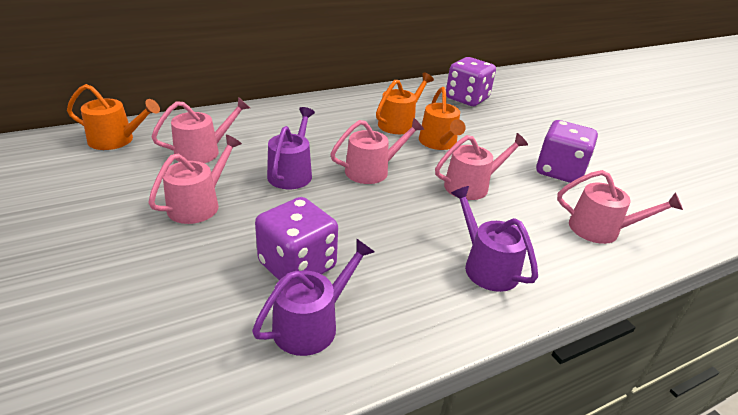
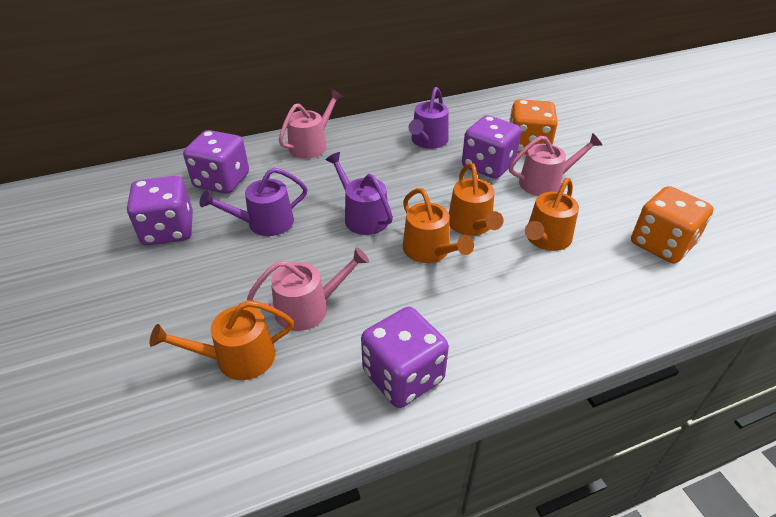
orange dice: none = 0 -> [509,99,558,155] [631,186,714,264] = 2
orange watering can: [67,84,160,150] [376,73,434,134] [419,87,466,150] = 3 -> [150,300,294,380] [403,188,474,263] [449,163,503,236] [525,178,579,251] = 4
pink watering can: [148,135,242,224] [151,97,250,163] [330,118,424,184] [435,133,528,200] [557,170,683,244] = 5 -> [247,247,369,331] [279,89,343,159] [509,133,602,196] = 3
purple dice: [255,197,338,280] [446,57,496,106] [536,120,598,183] = 3 -> [127,176,193,245] [183,130,249,194] [361,307,449,408] [462,115,522,179] = 4

